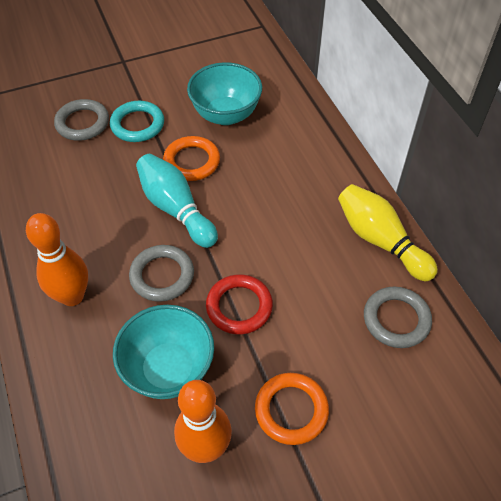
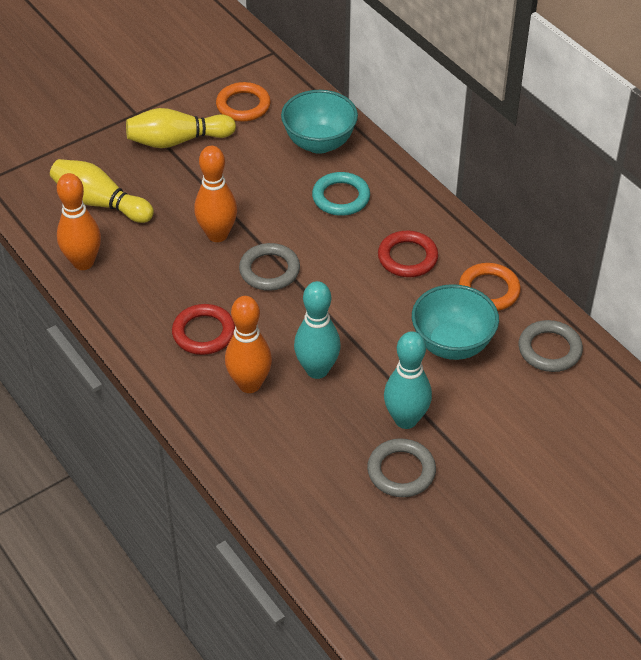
orange bowling pin: [26,213,88,306] [174,380,232,463] = 2 -> [57,173,101,270] [194,146,237,242] [225,296,272,393] = 3
red ring: [206,274,273,334] = 1 -> [172,304,235,355] [378,231,438,277] = 2
turquoise bowling pin: [136,154,218,248] = 1 -> [294,281,341,379] [384,331,432,429] = 2
yellow bowling pin: [338,184,438,281] = 1 -> [50,159,154,223] [126,108,236,148] = 2

